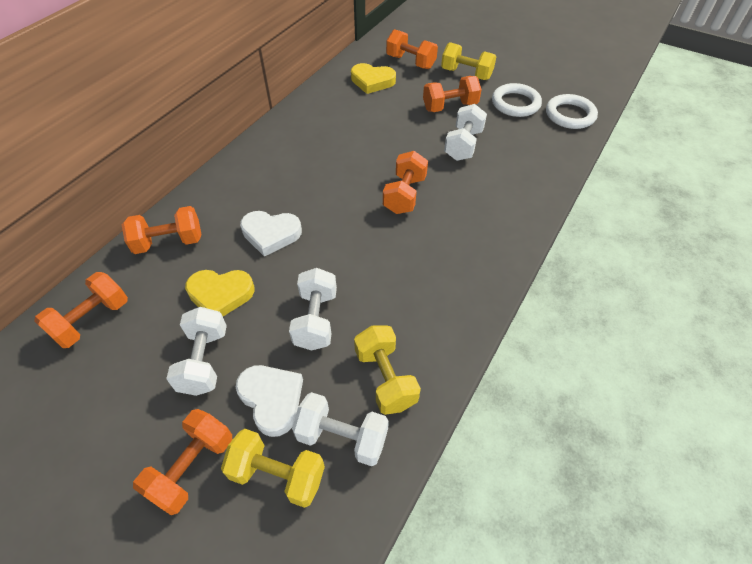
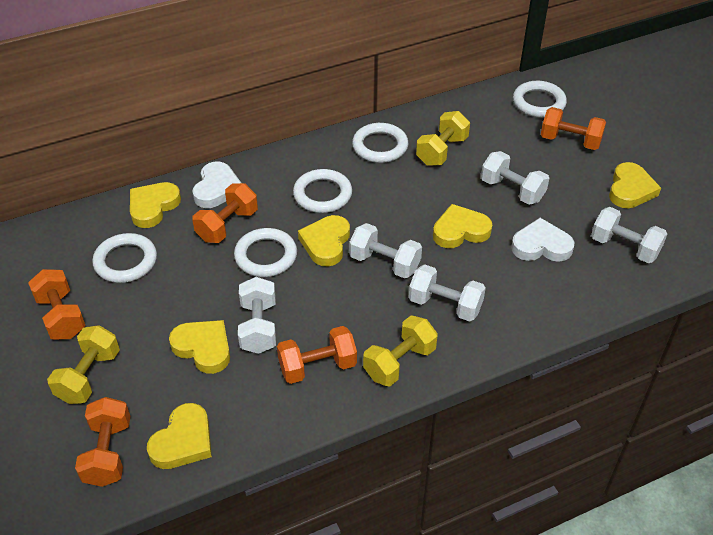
orange dumbbell: [34,272,128,348] [122,206,202,254] [133,409,232,515] [383,151,428,214] [386,29,438,69] [423,76,482,112] = 6 -> [28,269,86,339] [75,397,130,487] [192,183,258,243] [277,326,357,384] [541,107,606,150] = 5
white dumbbell: [166,307,227,396] [289,268,337,351] [292,392,389,466] [444,104,487,161] = 4 -> [238,277,276,354] [349,223,422,278] [409,264,486,322] [481,151,549,205] [591,207,667,263] = 5
white ring: [492,83,542,117] [546,94,598,129] = 2 -> [92,233,157,283] [234,228,297,277] [293,169,352,213] [352,123,408,163] [513,81,567,118] = 5
yellow heart: [185,270,255,316] [351,63,396,94] = 2 -> [130,182,181,228] [147,403,212,469] [169,320,230,374] [298,215,350,266] [433,204,492,248] [609,162,661,208] = 6

